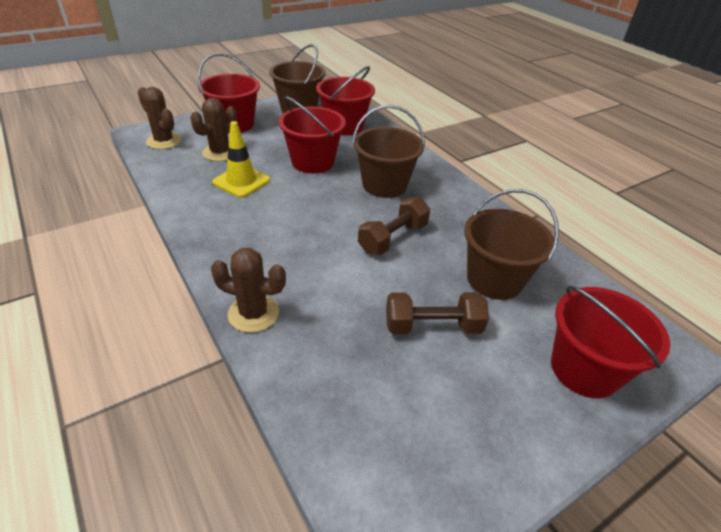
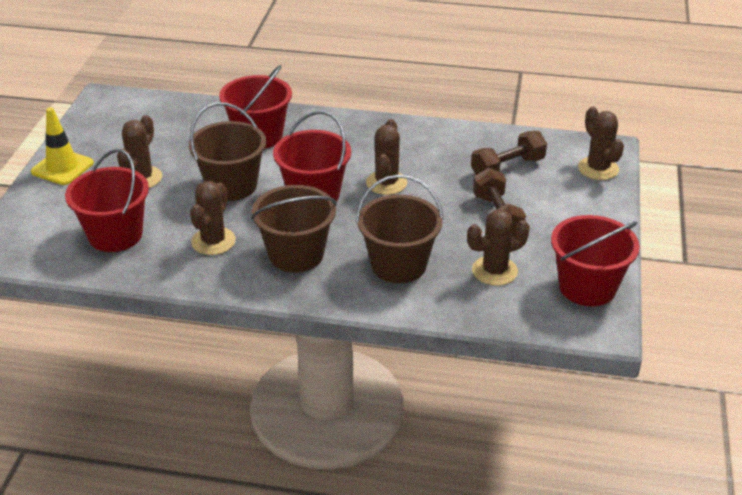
brown cactus: [138,87,181,149] [190,98,237,161] [211,248,286,333] = 3 -> [117,115,162,188] [190,181,236,255] [366,119,407,195] [467,210,530,286] [578,106,624,180] = 5

